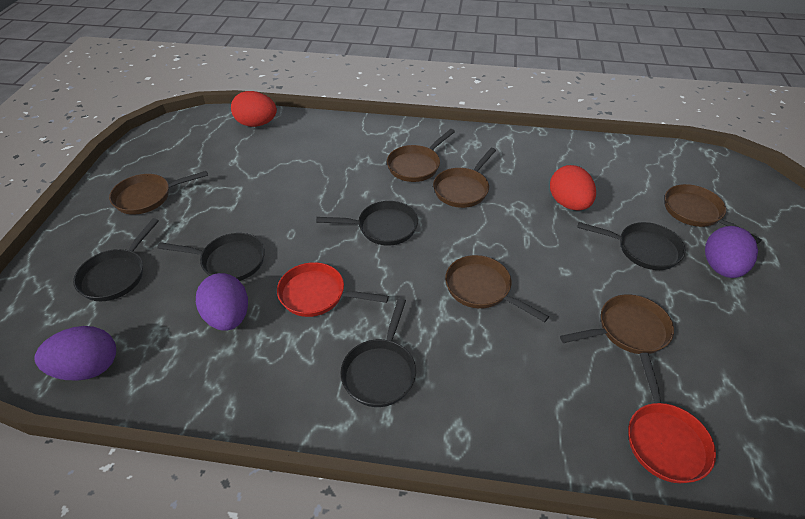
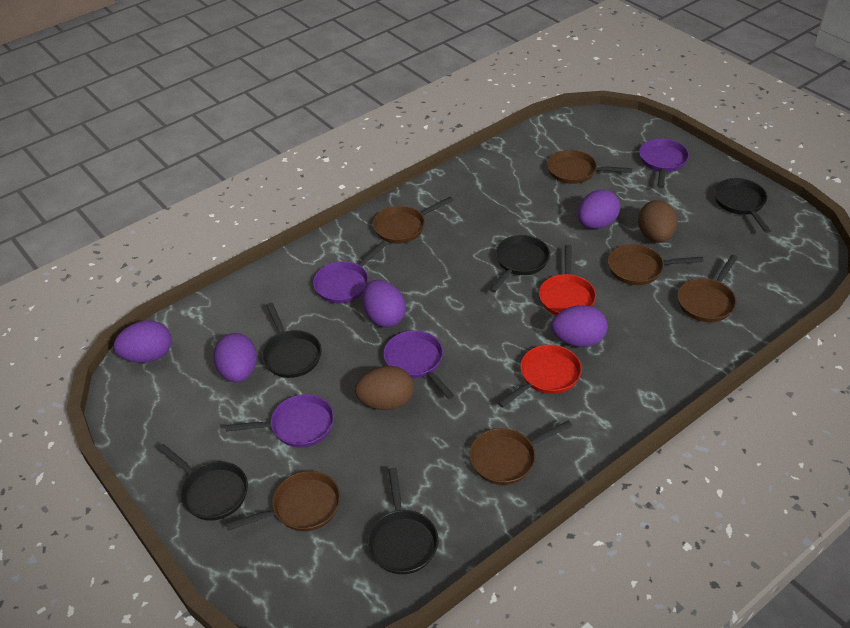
brown egg: none = 0 -> [355,366,414,410] [638,200,677,243] = 2
purple egg: [34,326,116,380] [196,273,248,331] [705,226,758,278] = 3 -> [114,320,172,363] [214,333,257,382] [362,280,406,327] [551,305,608,347] [577,189,620,229] = 5
purple pan: none = 0 -> [226,394,334,447] [313,241,387,303] [383,330,454,399] [639,138,689,188] = 4
red egg: [231,91,277,127] [550,165,596,211] = 2 -> none = 0

